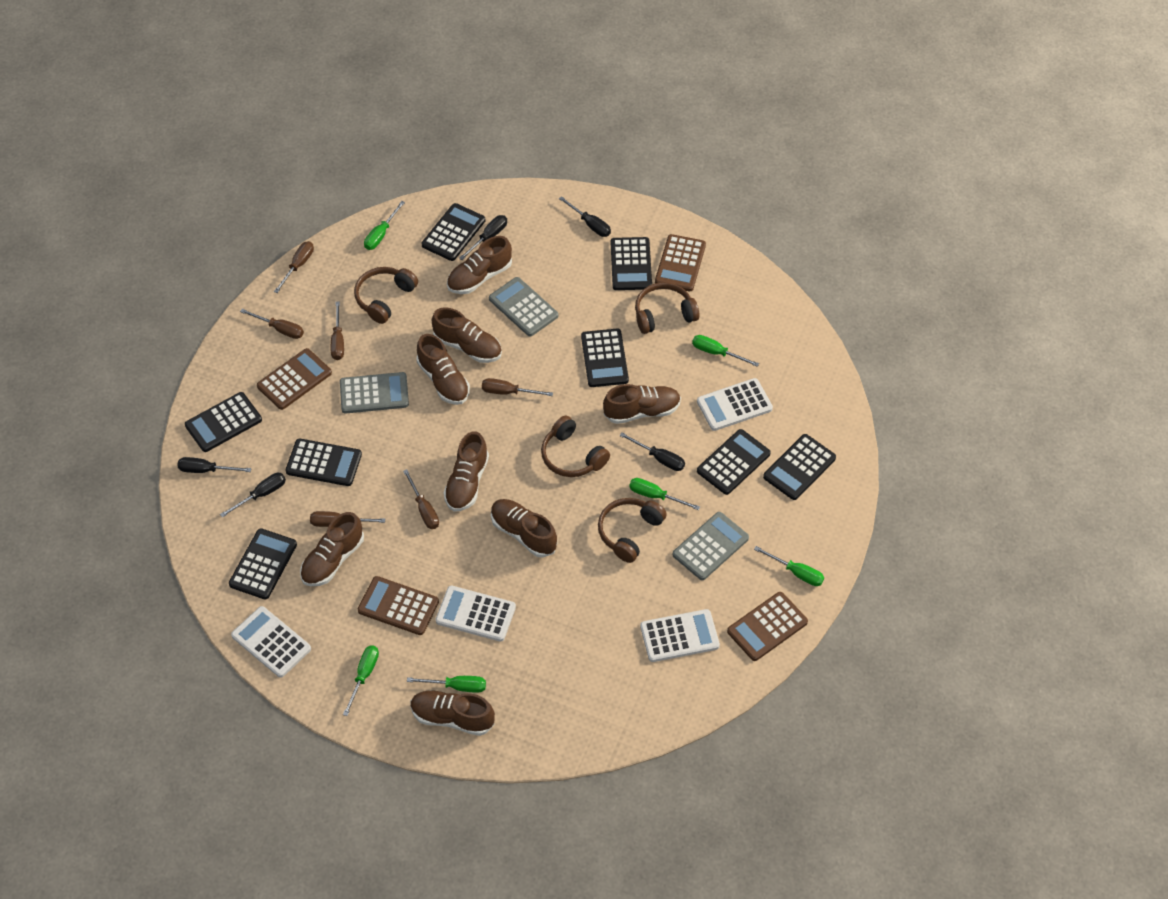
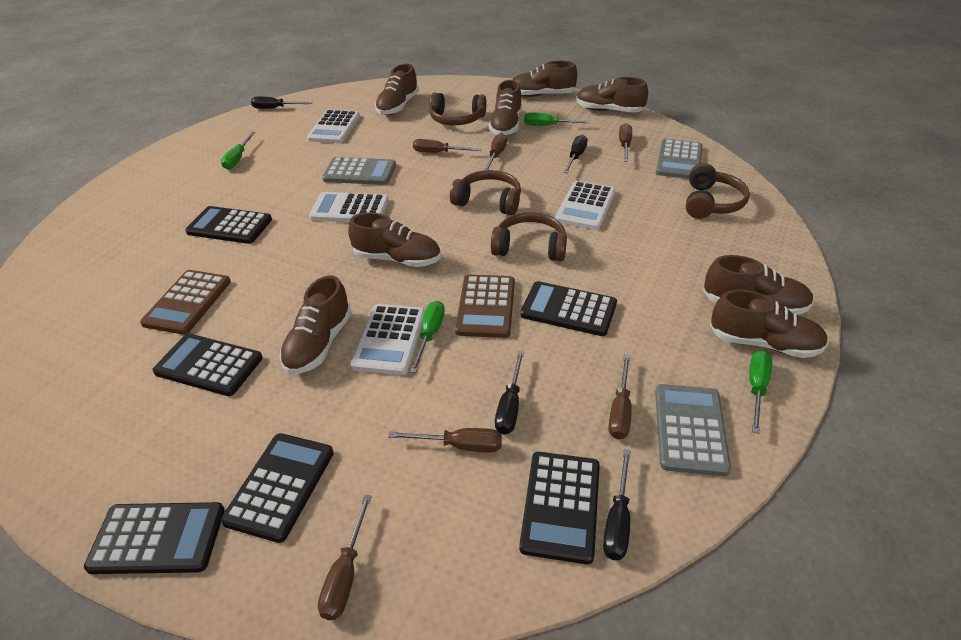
black calculator: [185,392,262,452] [229,528,297,600] [286,439,362,486] [422,203,485,261] [581,329,629,387] [611,237,652,290] [697,429,771,495] [763,434,836,500] = 8 -> [84,502,225,574] [152,334,263,396] [185,206,272,244] [221,433,334,543] [519,452,600,564] [521,281,617,336] = 6
black screwdriver: [177,457,251,473] [220,473,286,518] [459,215,507,260] [559,196,611,237] [620,433,685,471] = 5 -> [251,97,313,109] [495,350,524,435] [563,135,588,173] [603,449,631,560] = 4
brown calculator: [257,348,332,410] [358,576,439,635] [655,234,706,291] [727,592,808,661] = 4 -> [140,270,231,335] [455,275,515,338] = 2
green screwdriver: [343,646,379,716] [364,201,405,250] [407,676,486,693] [629,478,700,510] [692,335,759,367] [754,546,824,586] = 6 -> [221,132,256,170] [410,301,445,373] [524,112,590,126] [749,350,772,434] = 4

